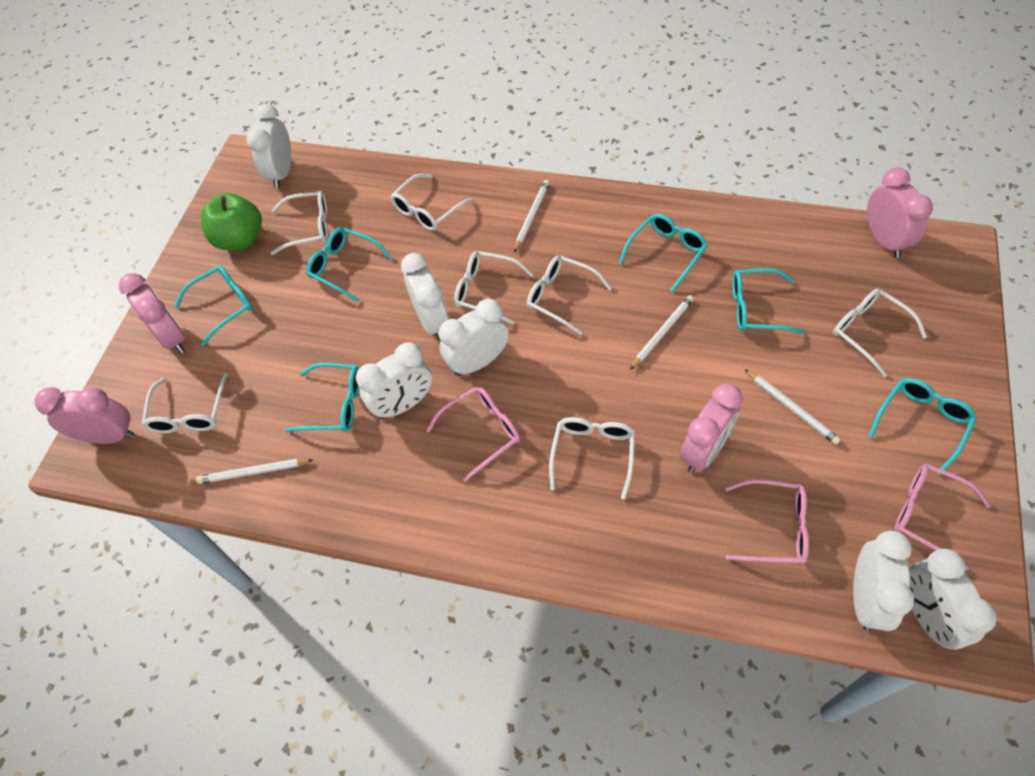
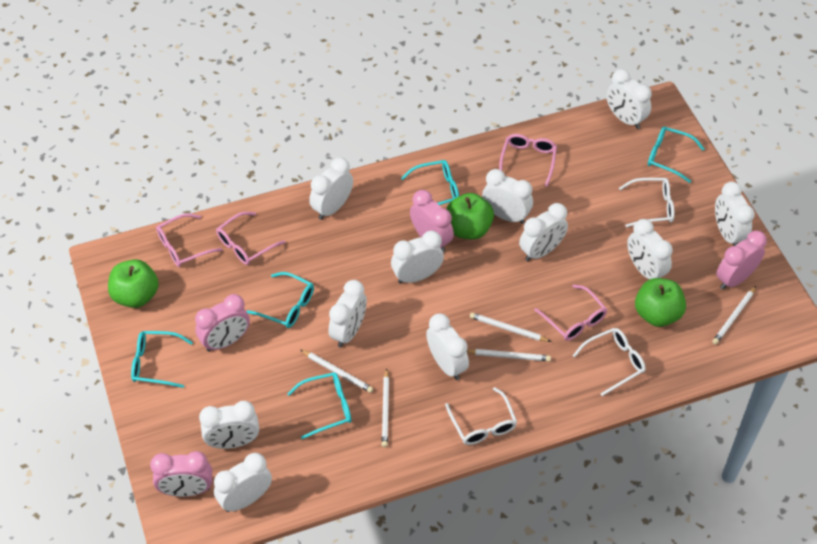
green apple: [201,193,262,251] = 1 -> [108,259,159,308] [447,193,494,239] [635,278,686,327] = 3
pink glasses: [426,386,520,482] [725,479,809,564] [895,464,991,570] = 3 -> [156,213,222,267] [216,212,285,265] [499,134,557,186] [534,284,607,341] = 4
turquoise glasses: [174,265,253,346] [285,363,359,432] [306,227,392,302] [619,214,708,292] [732,268,805,334] [868,378,977,475] = 6 -> [131,331,193,388] [246,272,314,328] [287,372,351,439] [401,160,459,205] [648,127,705,183] = 5
white clock: [247,104,291,188] [356,342,432,419] [401,253,449,340] [439,299,509,376] [853,531,914,631] [909,549,997,650] = 6 -> [199,401,259,449] [214,453,272,512] [309,158,353,220] [329,280,367,348] [391,231,444,284] [426,314,469,380] [482,169,533,224] [519,203,568,261] [606,69,652,129] [627,219,673,279] [715,182,755,246] = 11
white glasses: [142,373,228,433] [270,191,328,255] [391,174,474,231] [454,251,533,324] [527,255,612,335] [549,417,635,500] [833,289,927,377] = 7 -> [445,387,517,445] [573,328,646,396] [619,178,675,227] = 3
white pencil: [196,459,313,484] [514,180,550,252] [630,295,694,370] [745,369,841,445] = 4 -> [301,350,373,393] [381,368,389,447] [467,349,551,362] [470,312,551,342] [712,286,756,344] = 5

